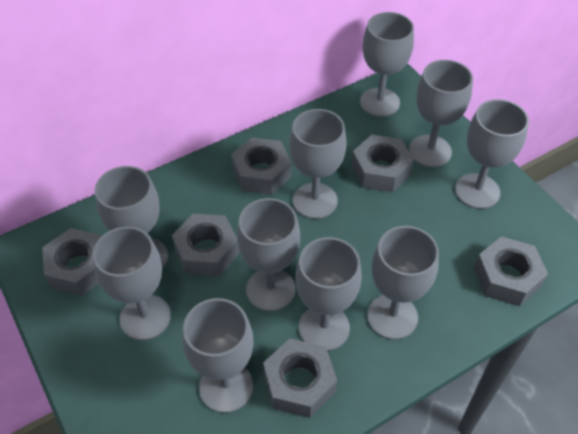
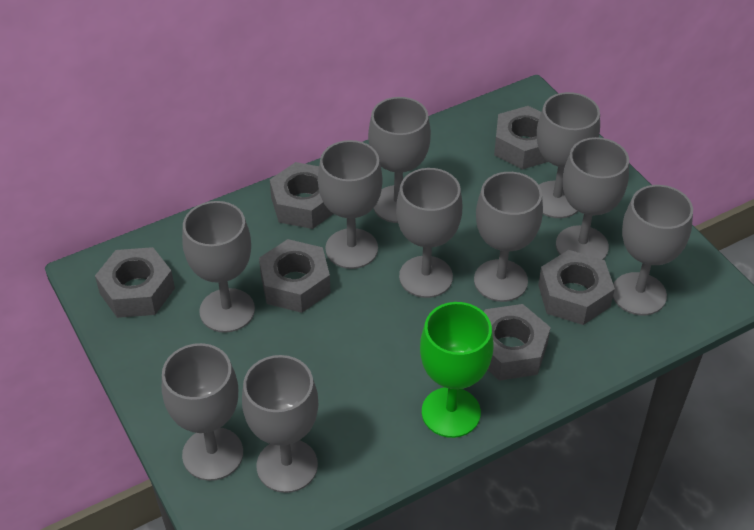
green goblet: none = 0 -> [420,302,493,438] = 1

